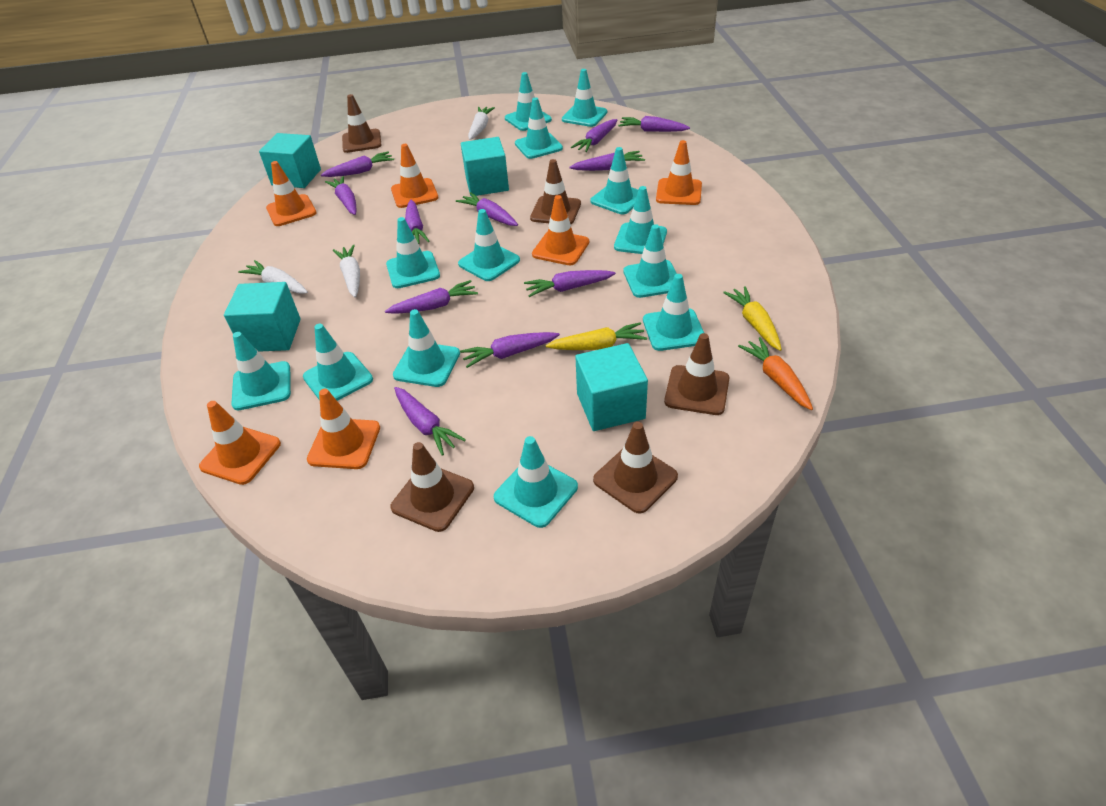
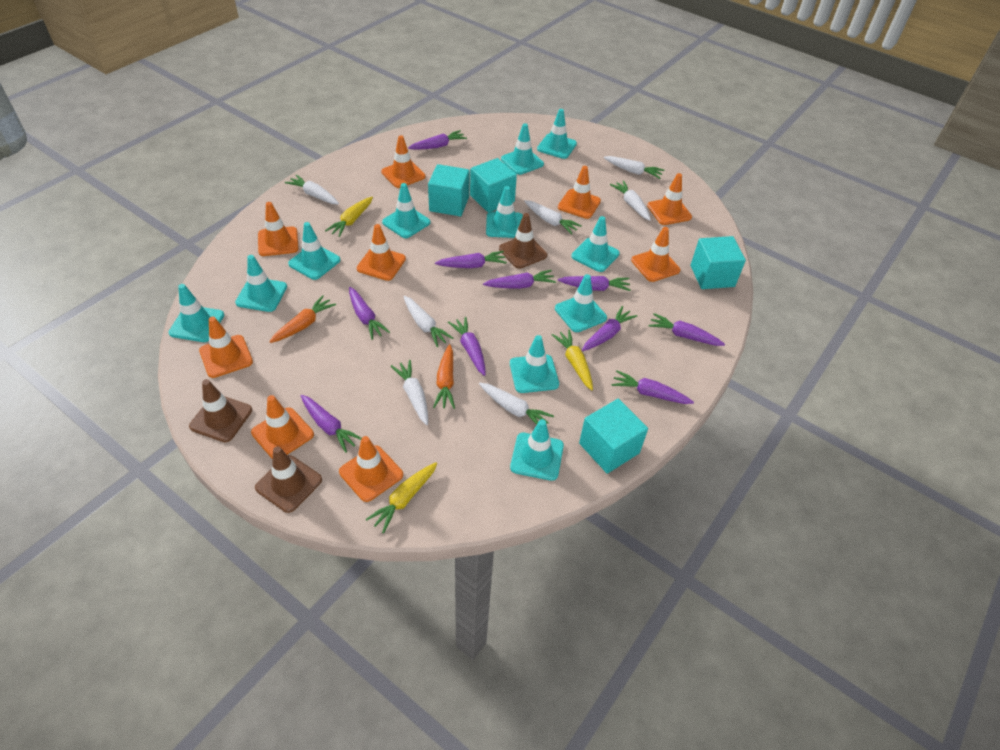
brown traffic cone: [342,94,381,153] [390,442,474,532] [530,159,581,224] [593,422,678,514] [664,333,729,415] = 5 -> [189,379,252,442] [255,446,322,513] [499,213,547,269] = 3
orange carrot: [738,337,813,410] = 1 -> [269,295,336,343] [433,344,455,409] = 2
orange traffic cone: [199,401,281,485] [266,161,316,226] [307,389,380,469] [391,144,438,208] [532,195,589,265] [656,140,702,205] = 6 -> [199,317,253,378] [251,395,314,459] [258,202,298,256] [339,436,403,502] [357,224,406,281] [381,135,426,188] [558,166,601,219] [631,227,680,282] [647,173,692,225] = 9
purple carrot: [321,151,394,177] [325,176,357,215] [385,280,478,314] [394,387,466,456] [405,200,430,244] [456,192,518,226] [460,332,560,368] [524,270,616,297] [569,151,645,171] [571,119,617,152] [618,116,690,132] = 11 -> [301,395,362,453] [349,287,390,340] [408,130,467,150] [435,251,507,268] [448,317,486,376] [483,270,556,289] [558,276,631,291] [582,306,637,351] [612,370,694,404] [648,313,725,346] = 10
turquoise traffic cone: [231,332,291,411] [303,324,373,401] [386,217,440,288] [393,309,460,387] [458,209,520,281] [494,436,578,528] [505,72,552,131] [515,97,563,159] [562,69,607,127] [590,147,638,214] [614,186,667,254] [623,224,677,298] [643,274,704,351] = 13 -> [169,284,224,342] [235,255,287,312] [288,222,340,280] [382,183,431,238] [486,186,523,238] [501,123,544,175] [510,335,559,393] [510,419,564,481] [537,109,577,159] [555,274,607,332] [571,216,620,272] = 11
white carrot: [238,260,308,294] [333,245,360,297] [468,107,495,140] = 3 -> [285,174,339,205] [391,360,428,425] [404,296,454,347] [479,383,554,425] [524,200,582,235] [604,156,664,179] [610,180,651,221] = 7
yellow carrot: [546,322,647,350] [723,286,782,351] = 2 -> [325,197,373,237] [365,462,437,533] [552,330,593,390] = 3

